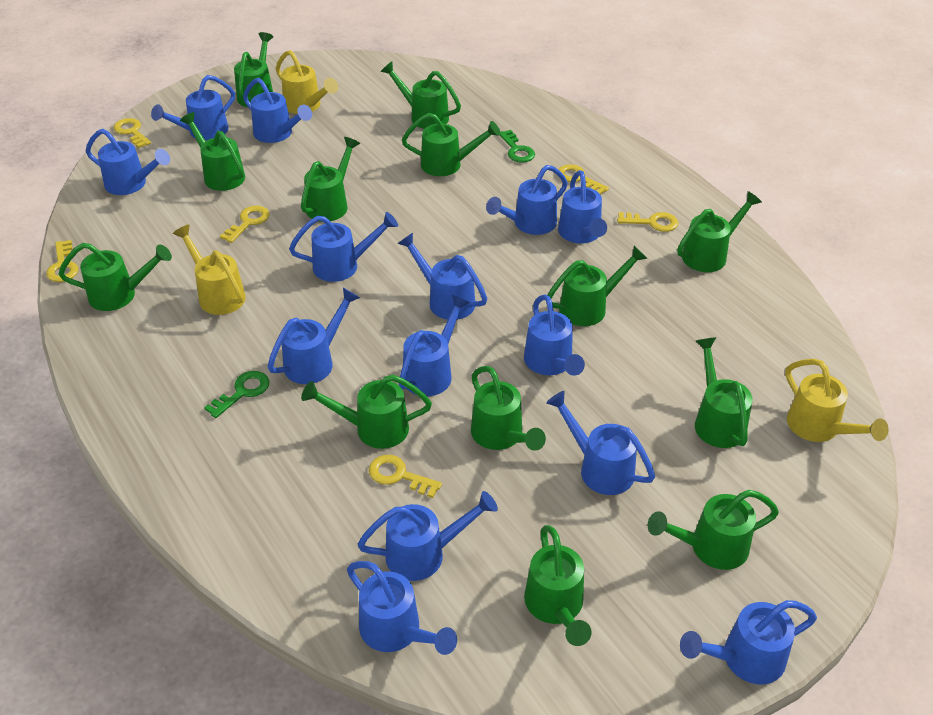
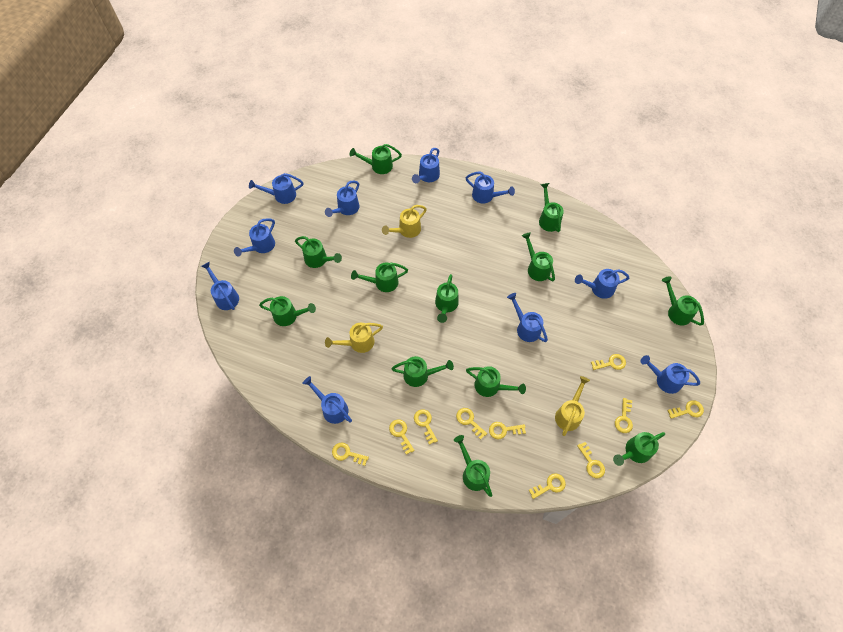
blue watering can: [86,129,170,195] [151,75,235,140] [243,78,312,143] [268,288,360,384] [289,212,398,282] [347,561,457,655] [358,491,498,581] [397,233,487,320] [399,295,470,396] [486,165,568,235] [524,294,585,376] [546,391,655,495] [558,170,607,243] [680,600,817,684] = 14 -> [201,262,239,310] [234,218,275,257] [249,173,303,204] [302,376,352,424] [325,181,359,217] [412,148,440,183] [465,172,515,204] [507,293,548,342] [575,269,629,299] [640,355,700,394] = 10
green key: [204,371,269,418] [500,130,535,162] = 2 -> none = 0
green watering can: [59,243,172,311] [180,112,245,191] [234,32,273,107] [301,137,360,222] [301,375,432,449] [381,61,461,129] [402,113,501,176] [471,366,546,451] [524,525,591,646] [546,246,648,326] [648,490,779,570] [677,191,762,272] [695,337,753,448] = 13 -> [259,296,316,326] [295,236,342,268] [349,144,402,174] [351,263,408,292] [391,356,454,387] [435,274,459,323] [454,435,492,497] [466,366,526,397] [522,232,555,281] [539,183,564,232] [613,432,665,466] [662,276,704,326] = 12
yellow key: [46,240,79,282] [114,118,151,148] [220,206,270,243] [369,455,442,498] [558,164,609,195] [617,212,679,232] = 6 -> [332,442,369,466] [389,419,415,455] [414,409,438,445] [456,408,487,440] [489,422,526,439] [529,473,566,499] [577,442,605,478] [591,354,626,370] [615,398,633,433] [667,400,704,419] = 10

